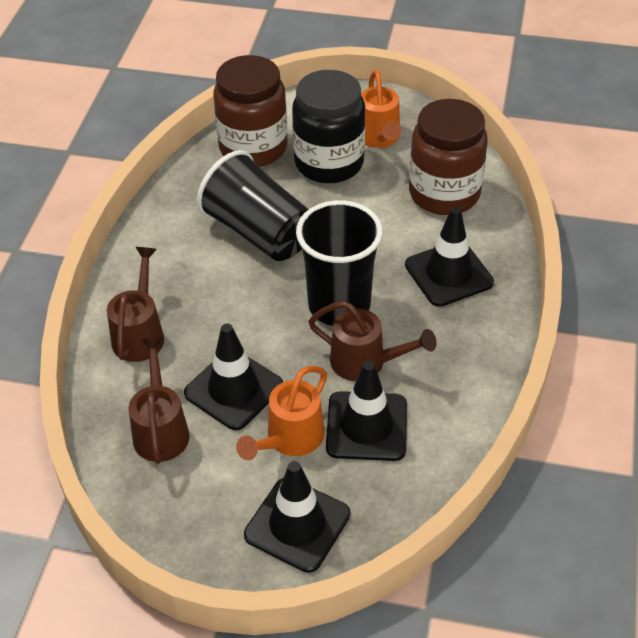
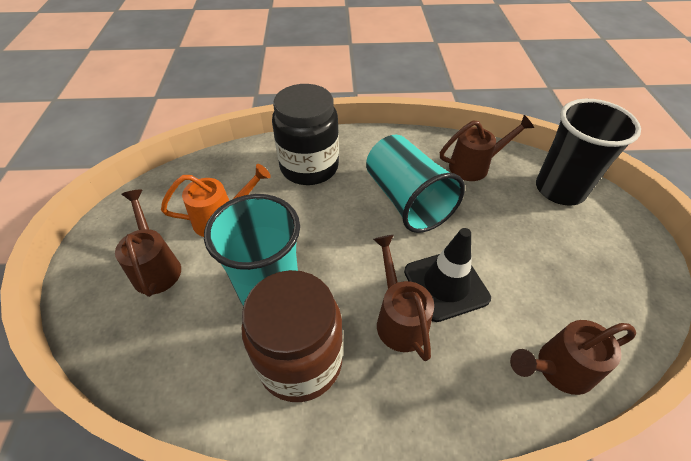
black cup: [197,150,309,261] [296,200,383,326] = 2 -> [536,99,641,206] = 1
black traffic cone: [184,323,283,430] [244,461,350,573] [326,361,407,461] [405,207,494,307] = 4 -> [404,228,491,322] = 1
brown jar: [213,55,288,167] [409,99,488,215] = 2 -> [242,270,343,402] = 1
brown watering can: [107,247,164,362] [128,337,190,464] [308,301,437,381] = 3 -> [115,189,181,297] [373,235,434,361] [440,115,534,181] [510,320,636,395] = 4
orange watering can: [236,366,327,460] [361,70,401,148] = 2 -> [161,164,271,237] = 1
turquoise cup: none = 0 -> [204,194,300,306] [366,135,465,233] = 2

